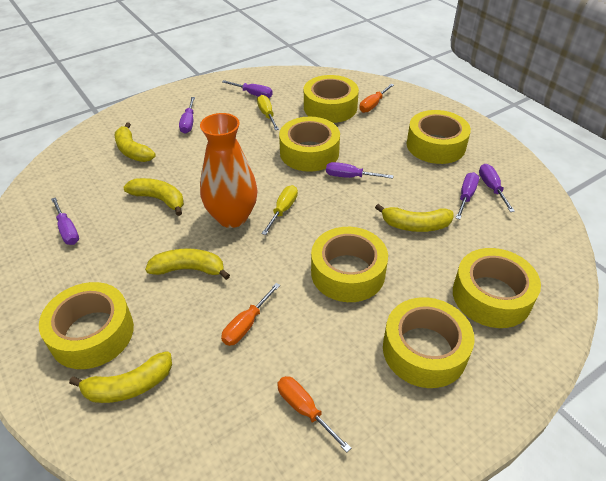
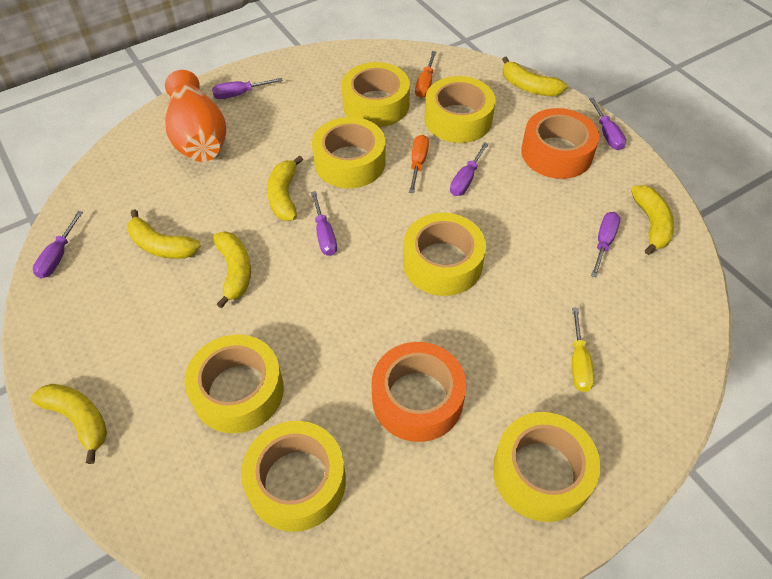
orange screwdriver: [221,283,280,346] [277,376,351,453] [359,84,394,113] = 3 -> [409,135,429,193] [415,51,436,98] = 2
orange tape: none = 0 -> [372,342,466,442] [521,108,599,179] = 2
yellow banana: [69,351,172,403] [115,122,156,162] [123,178,184,216] [145,248,230,280] [375,204,454,232] = 5 -> [31,384,107,464] [127,210,201,259] [213,231,251,308] [267,155,303,221] [502,57,567,96] [631,185,674,255] = 6
yellow screwdriver: [257,95,279,130] [262,185,298,235] = 2 -> [572,308,594,392] = 1

